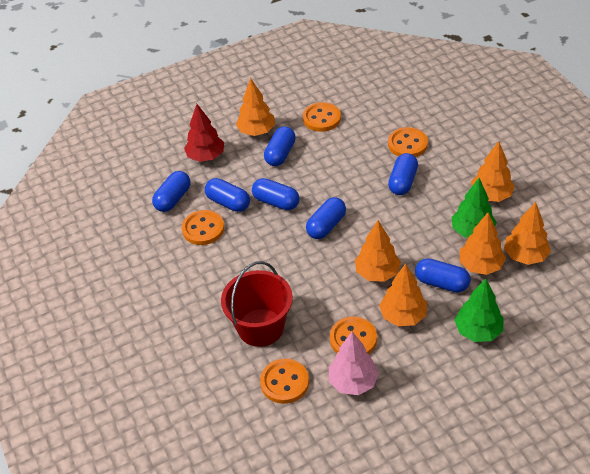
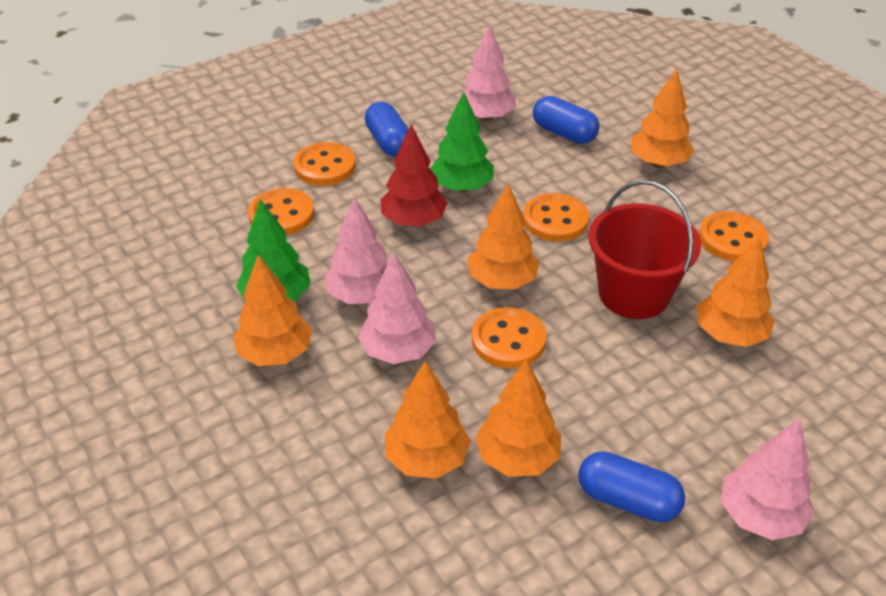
blue capsule: [152,171,191,212] [205,178,250,212] [252,178,299,210] [264,126,296,166] [306,197,346,239] [388,153,418,195] [415,258,471,292] = 7 -> [365,102,409,157] [533,96,599,144] [578,451,685,522] = 3
pink tree: [329,332,379,395] = 1 -> [324,197,388,304] [358,252,436,364] [457,25,516,121] [721,419,815,540] = 4

